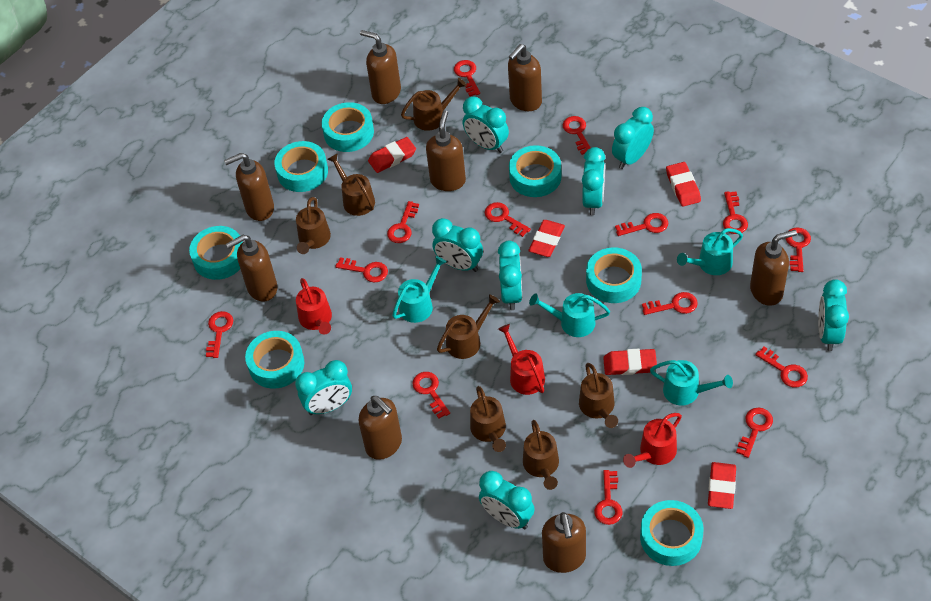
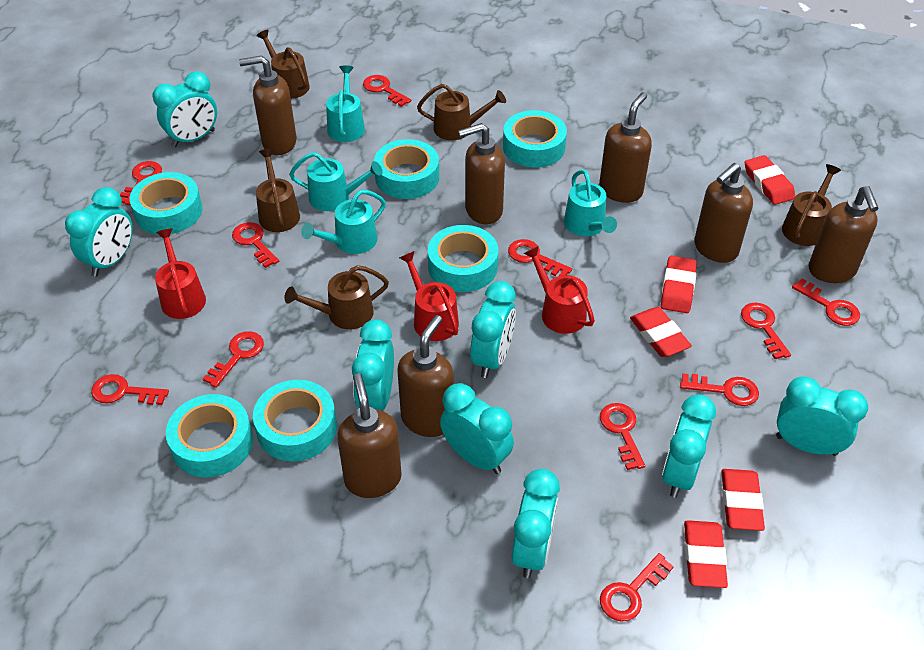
brown soap dispenser: [224,153,274,221] [226,235,278,302] [359,396,402,460] [360,30,401,104] [426,110,466,191] [508,44,542,111] [542,512,586,573] [750,230,797,306] = 8 -> [239,55,297,155] [337,373,402,498] [397,315,454,437] [458,123,505,225] [599,92,652,203] [694,163,753,263] [809,186,879,283] = 7
brown watering can: [296,197,331,254] [328,153,375,216] [401,78,467,131] [437,294,500,359] [470,386,506,452] [523,420,559,490] [579,363,618,428] = 7 -> [256,29,310,99] [256,149,300,232] [284,265,389,329] [417,84,506,140] [782,164,841,246] = 5
red key: [206,311,233,358] [335,257,388,282] [387,201,419,243] [412,372,450,419] [454,60,480,96] [485,202,531,237] [563,116,591,155] [594,470,623,525] [615,213,668,236] [642,292,698,315] [723,191,748,234] [736,408,773,458] [755,347,808,387] [786,227,811,272] = 14 -> [91,374,169,405] [120,161,162,205] [203,331,264,388] [232,222,279,268] [363,75,411,107] [508,239,572,276] [600,403,645,470] [600,553,674,622] [680,374,759,406] [741,303,791,359] [792,278,860,326] = 11
turquoise tape: [189,226,243,280] [245,331,304,389] [274,141,328,192] [322,102,374,152] [509,145,562,197] [586,248,642,303] [640,500,704,566] = 7 -> [130,172,202,234] [166,394,253,477] [253,380,337,462] [374,139,439,199] [428,225,498,292] [503,110,567,168] = 6

